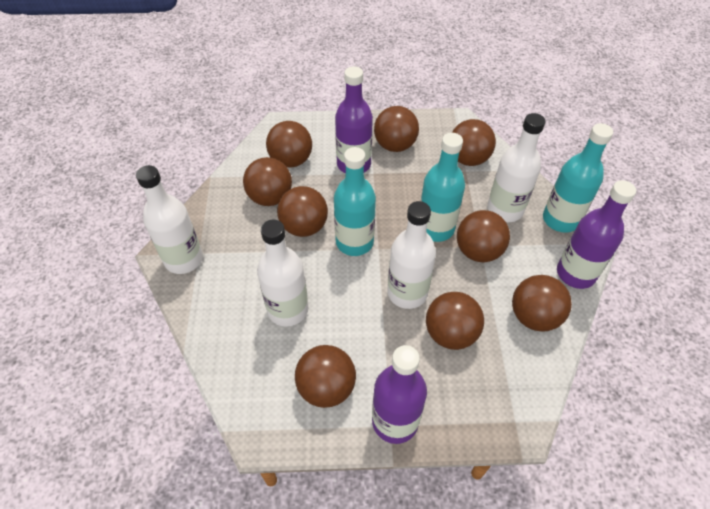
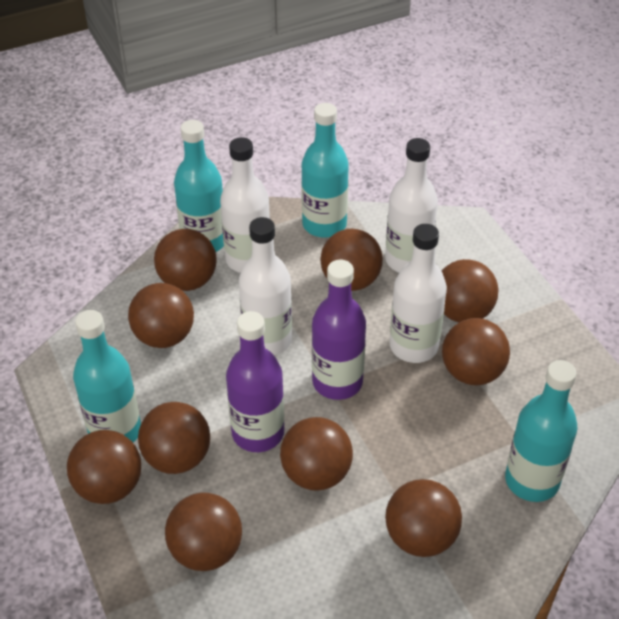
brown ball: [243,157,292,206] [266,121,312,168] [277,186,328,237] [295,345,356,408] [374,106,419,152] [426,292,484,350] [452,119,496,166] [457,210,510,262] [512,275,572,332] = 9 -> [67,430,141,504] [128,283,194,348] [138,402,210,474] [154,229,217,291] [165,493,242,571] [280,417,353,491] [320,229,383,291] [385,479,462,557] [442,259,498,322] [442,318,510,385] = 10
purple bottle: [335,66,373,173] [372,345,427,444] [557,180,636,289] = 3 -> [226,311,284,452] [312,260,366,400] = 2
turquoise bottle: [334,147,376,256] [421,133,465,242] [543,123,613,233] = 3 -> [73,310,141,443] [174,120,224,252] [301,103,349,238] [505,360,578,502] = 4

